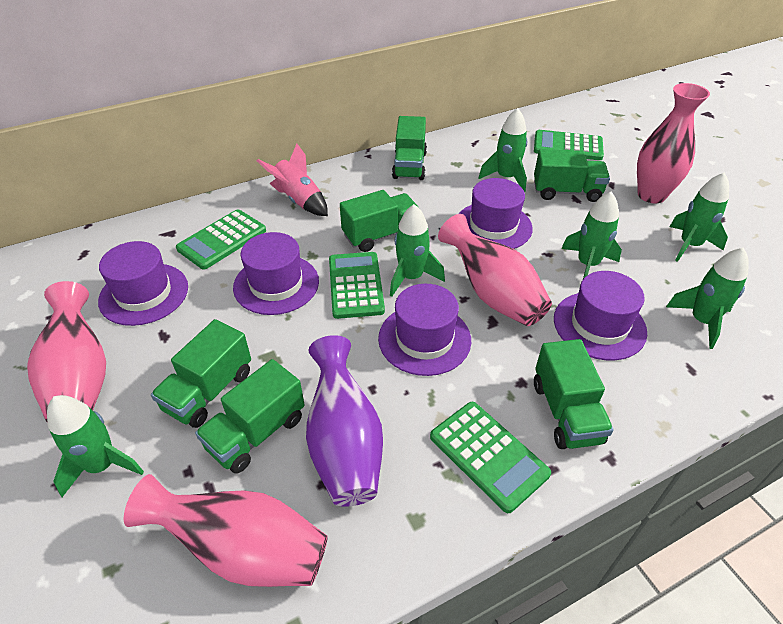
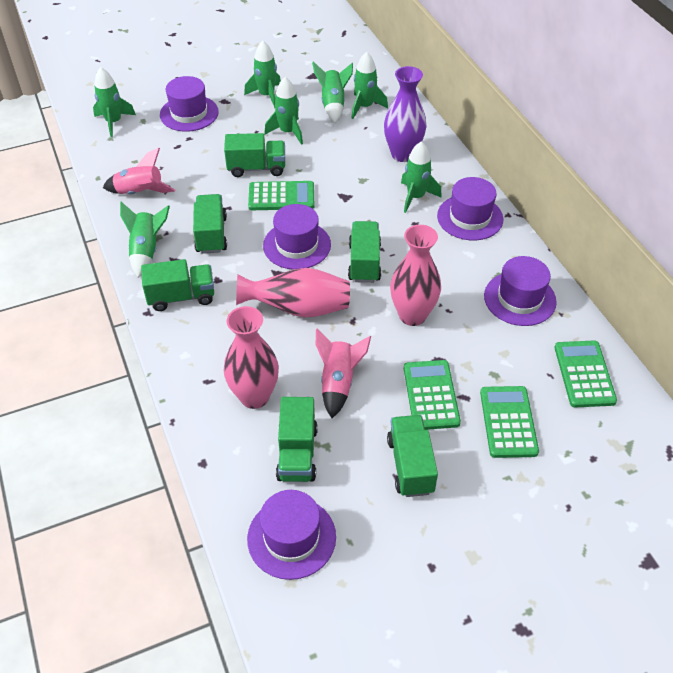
green rocket: [47,395,144,497] [390,204,445,297] [478,108,527,192] [561,191,622,279] [666,248,749,349] [669,172,729,262] = 6 -> [93,67,136,137] [120,202,170,278] [244,41,281,108] [264,77,303,145] [312,61,353,123] [351,52,388,119] [401,141,442,213] = 7
pink rocket: [257,144,328,216] = 1 -> [103,148,175,194] [316,328,371,418] = 2
pink vase: [27,281,106,422] [124,474,328,587] [438,214,552,326] [637,83,710,203] = 4 -> [224,306,279,409] [236,268,350,317] [390,225,441,326] = 3

